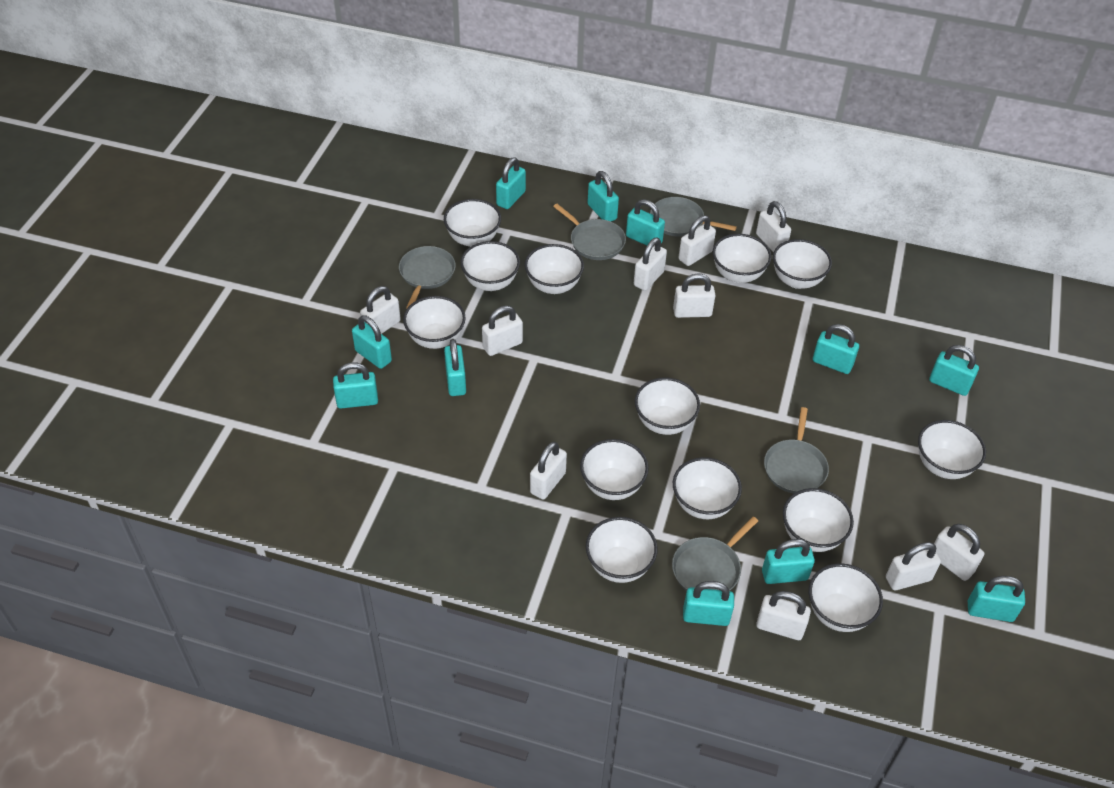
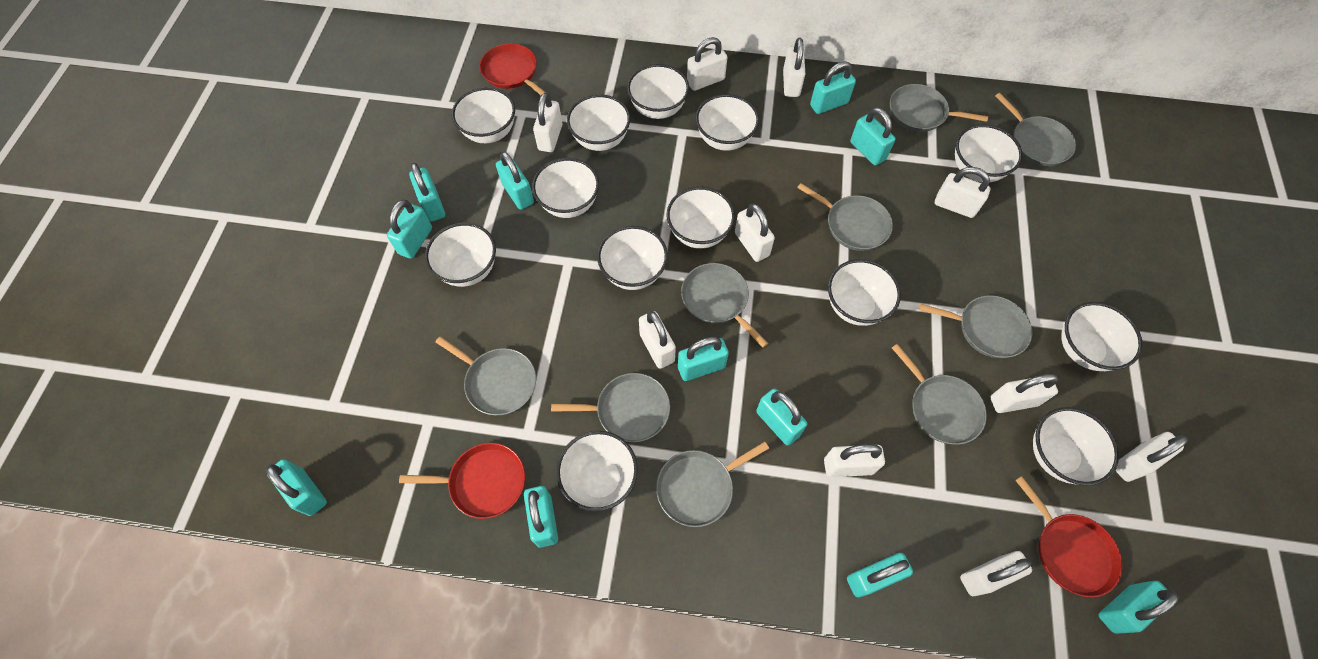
grey pan: [399,246,456,309] [553,204,626,260] [650,197,737,237] [672,517,758,591] [764,407,829,493] = 5 -> [435,336,536,415] [551,373,670,442] [656,442,769,527] [681,263,768,348] [797,183,893,251] [890,84,988,132] [892,344,987,445] [919,295,1032,358] [995,93,1076,166] = 9
red pan: none = 0 -> [399,443,525,519] [480,43,546,95] [1015,476,1122,597] = 3

